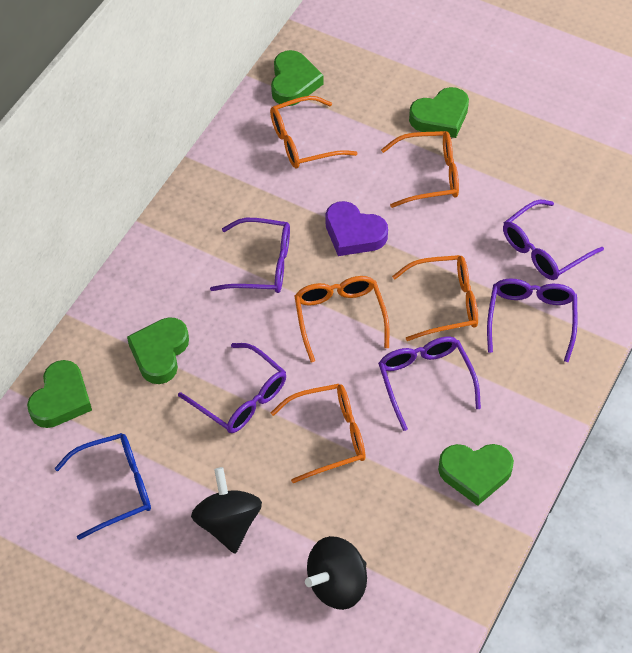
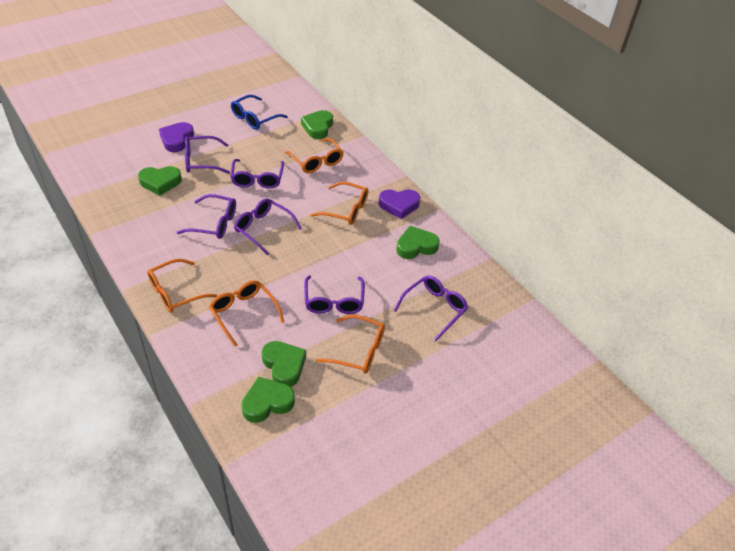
black spinning top: [191,467,262,554] [305,536,367,610] = 2 -> none = 0
purple glasses: [178,343,286,433] [210,218,290,293] [378,336,481,431] [487,278,577,362] [503,200,604,280] = 5 -> [177,194,236,239] [185,136,230,174] [231,159,284,189] [234,198,302,256] [304,276,365,314] [394,275,468,341] = 6
purple heart: [325,201,388,256] = 1 -> [159,122,194,152] [378,189,420,219] = 2

